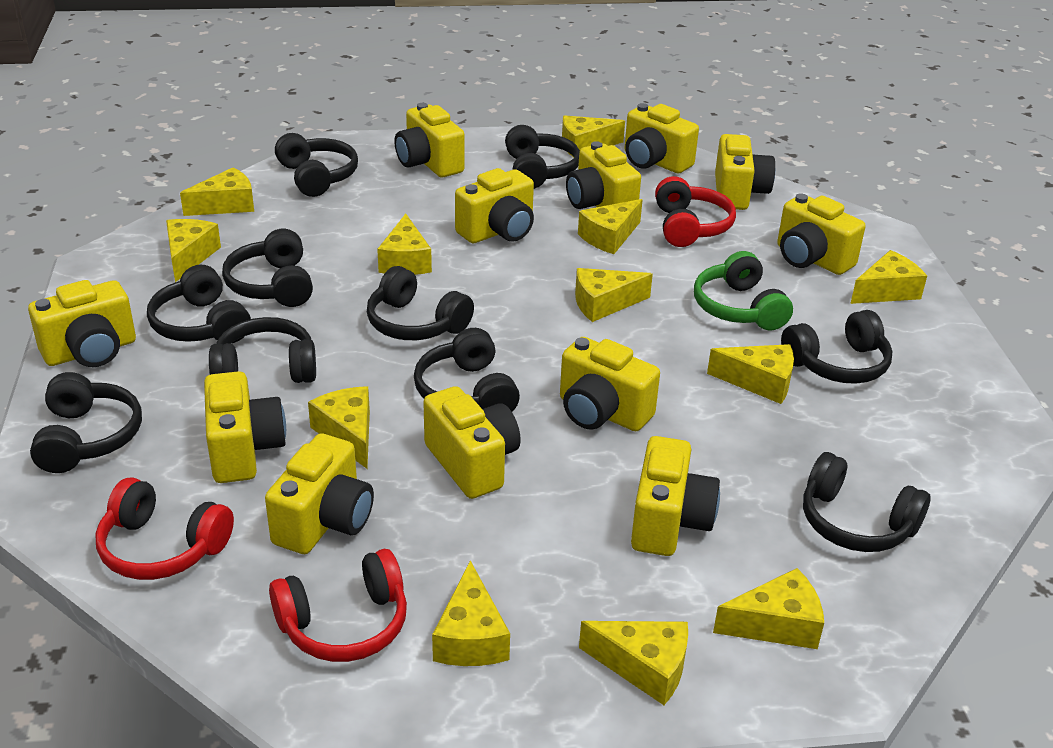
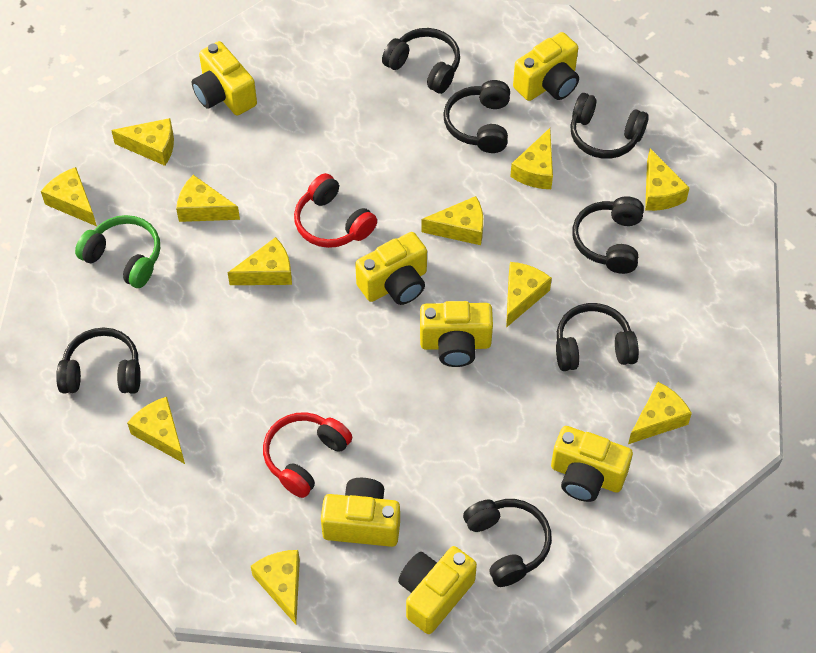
black headphones: [30,372,142,473] [147,265,251,343] [209,317,316,383] [222,229,313,307] [275,133,358,197] [367,266,474,340] [414,328,520,412] [505,125,580,189] [781,310,892,384] [803,452,930,552] = 10 -> [56,327,141,394] [382,28,460,94] [443,80,510,153] [463,499,552,587] [556,303,639,371] [570,93,649,159] [572,196,644,274] = 7
red headphones: [95,477,234,580] [269,549,407,662] [655,176,736,247] = 3 -> [263,412,352,498] [294,173,377,248] = 2
yellow camera: [28,280,136,367] [204,371,286,483] [265,433,374,554] [394,103,465,177] [423,386,521,499] [455,168,534,243] [560,337,660,431] [566,141,641,209] [625,103,699,173] [631,436,720,556] [715,134,775,210] [777,194,866,275] = 12 -> [192,41,257,116] [321,478,400,547] [355,232,427,305] [398,546,477,634] [420,301,493,367] [513,32,579,101] [551,426,633,502] = 7
yellow cheese: [166,219,221,282] [180,167,254,216] [308,386,370,469] [377,214,432,275] [432,560,510,666] [562,115,625,157] [575,268,653,322] [578,199,643,254] [579,621,688,705] [707,344,794,404] [713,568,824,649] [850,250,927,304] = 12 -> [41,167,97,226] [111,118,174,166] [127,397,185,464] [176,175,240,222] [228,237,292,285] [251,550,300,625] [421,196,483,245] [506,262,552,328] [510,128,553,189] [628,382,692,444] [645,149,690,211] = 11

